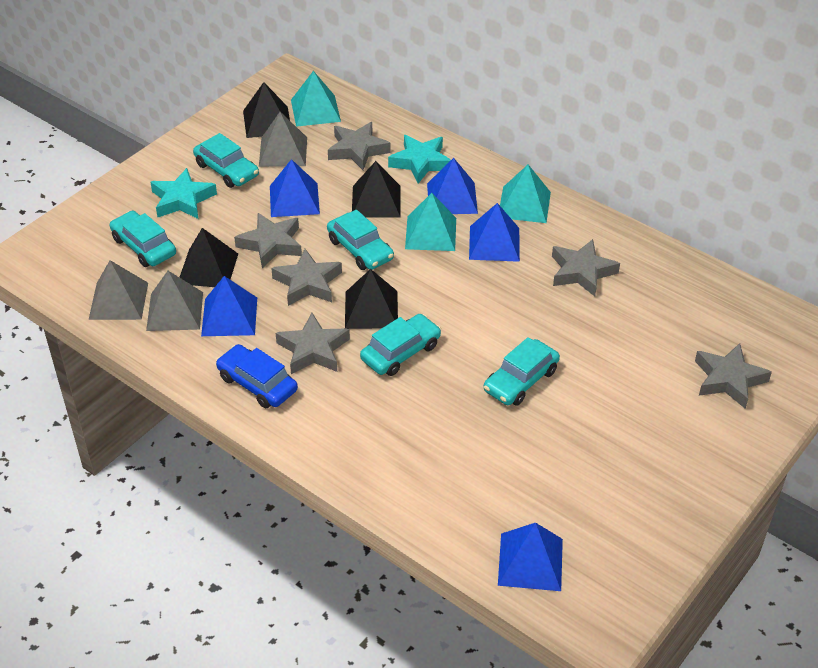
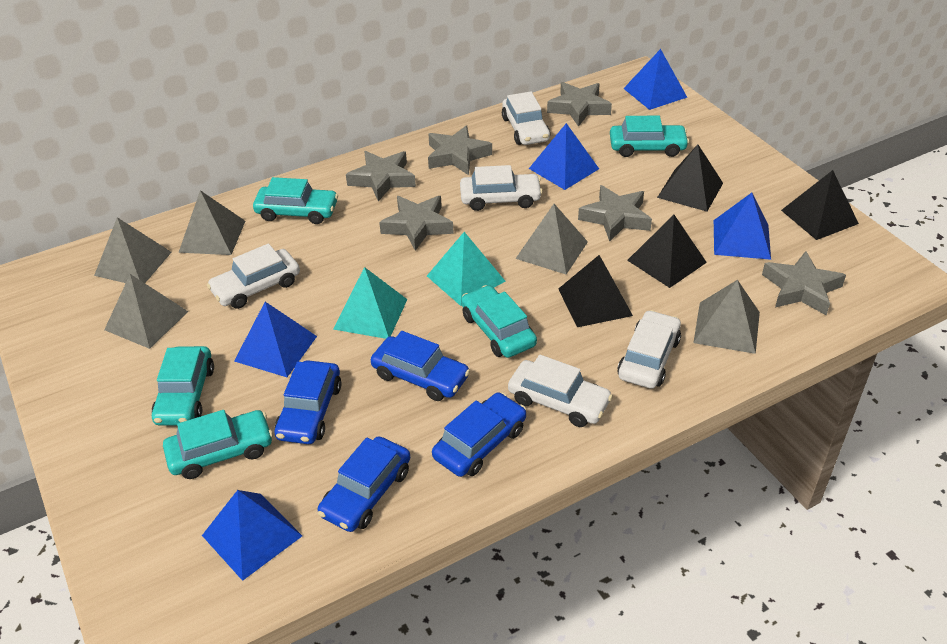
blue car: [216,344,298,408] = 1 -> [275,360,341,444] [318,436,411,532] [371,331,470,401] [432,392,526,477] = 4
grey pyramid: [89,260,148,320] [146,271,203,331] [259,112,307,167] = 3 -> [94,217,172,283] [104,274,188,349] [178,190,245,255] [515,204,588,275] [693,280,760,354] = 5
turquoise pyramid: [291,71,341,127] [405,193,456,251] [500,165,551,223] = 3 -> [333,267,407,339] [427,232,505,306] = 2
turquoise star: [150,168,217,219] [388,135,451,184] = 2 -> none = 0
white car: none = 0 -> [207,243,300,309] [460,165,543,211] [502,92,550,145] [508,355,613,427] [617,310,681,389] = 5

